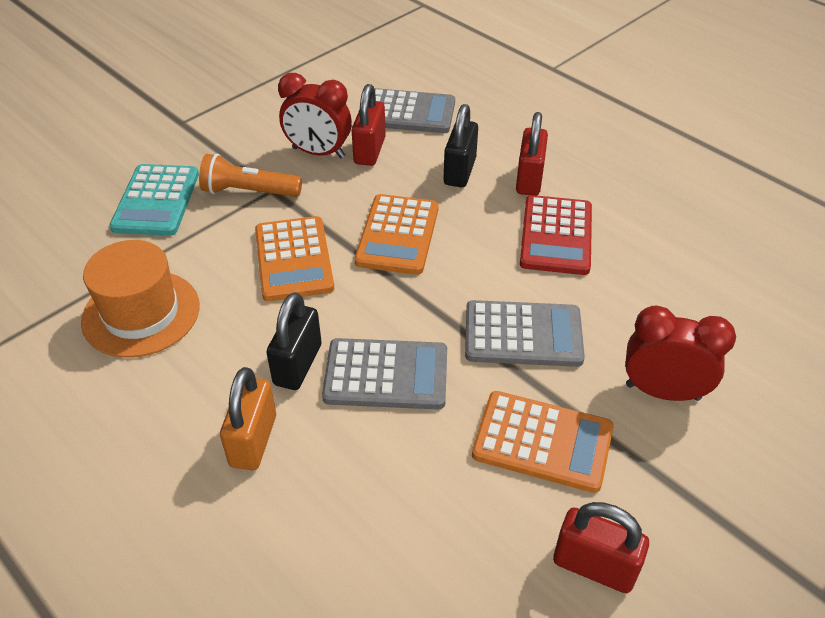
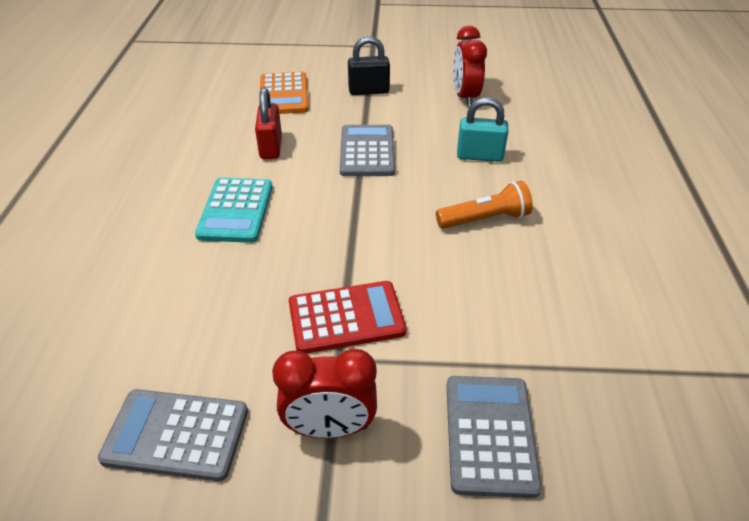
black padlock: [266,292,322,390] [444,104,478,187] = 2 -> [348,36,390,95] = 1
orange calculator: [255,216,334,301] [354,194,439,275] [472,391,614,493] = 3 -> [259,72,309,114] = 1
orange hat: [81,240,200,358] = 1 -> none = 0
orange padlock: [220,367,276,470] = 1 -> none = 0
red padlock: [352,84,386,166] [516,112,548,195] [553,502,649,593] = 3 -> [255,87,282,159] = 1
turquoise padlock: none = 0 -> [457,97,509,162] = 1

